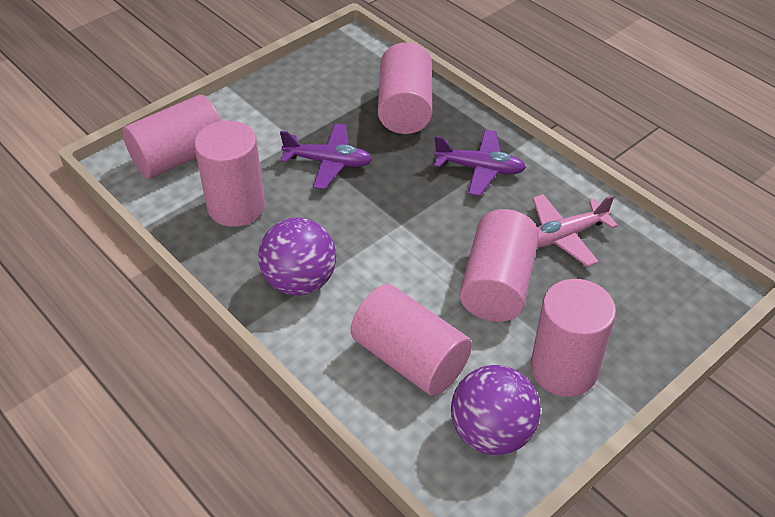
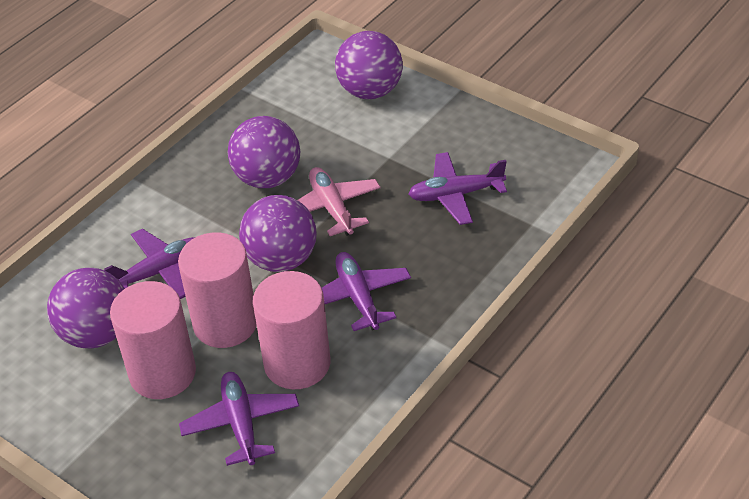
pink cylinder: [123,95,221,178] [194,121,265,227] [351,284,472,396] [378,42,432,134] [460,209,539,322] [531,279,616,397] = 6 -> [110,281,196,399] [178,232,257,348] [253,271,330,389] = 3
purple ball: [258,218,336,295] [451,365,541,455] = 2 -> [47,268,125,348] [228,116,300,188] [239,195,317,272] [335,31,403,99] = 4
purple plane: [280,124,372,189] [434,130,526,196] = 2 -> [104,229,195,299] [179,372,299,466] [322,252,411,331] [408,152,507,225] = 4

